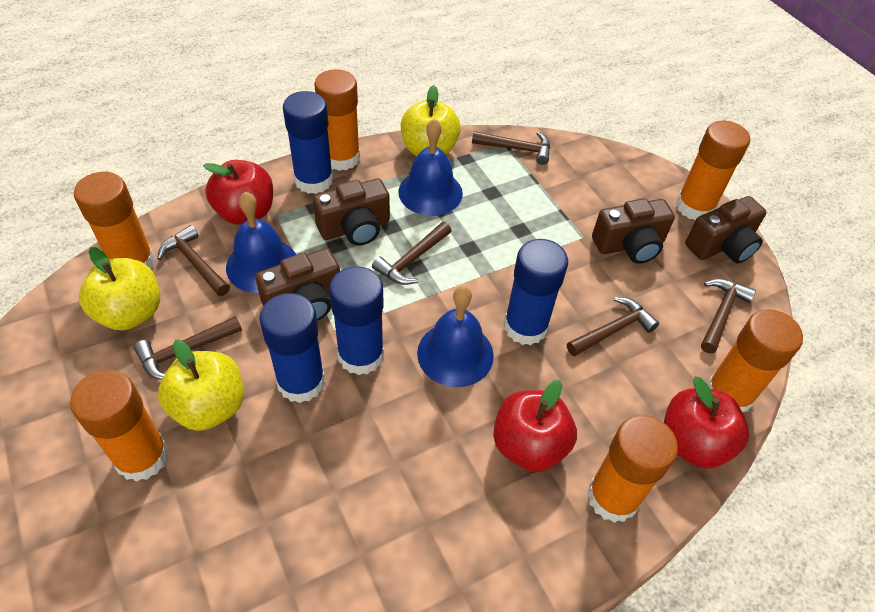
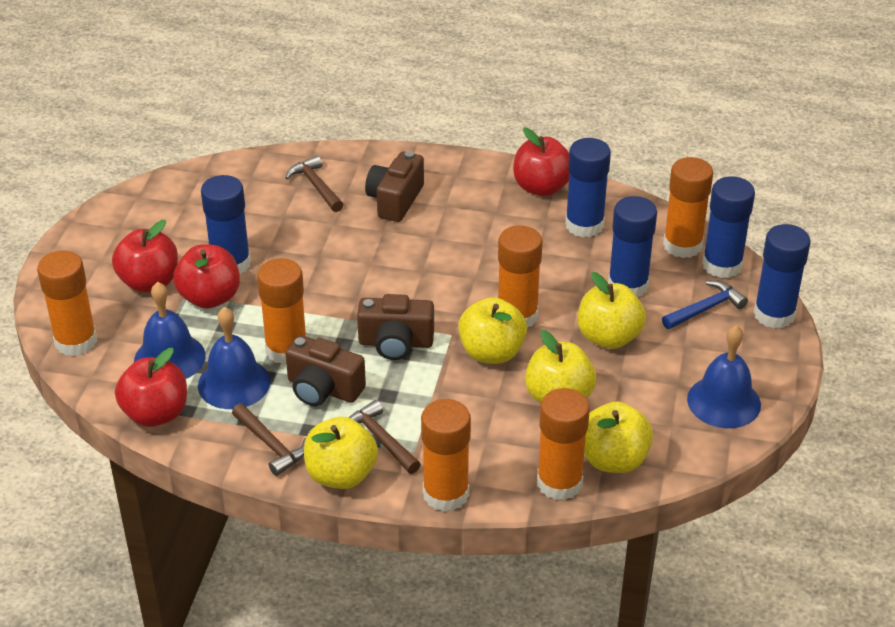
blue glue stick: [259,293,325,403] [283,91,333,194] [329,266,384,375] [504,239,568,345] = 4 -> [201,175,251,275] [565,138,611,238] [608,196,657,297] [702,176,755,278] [753,224,811,329] = 5
blue hammer: none = 0 -> [662,280,748,329] = 1
brown camera: [255,248,340,321] [313,178,390,245] [592,198,675,264] [685,196,767,264] = 4 -> [285,335,366,406] [357,294,434,360] [365,151,424,222] = 3
brown hammer: [134,316,242,380] [157,225,230,296] [372,222,451,285] [472,131,550,165] [567,297,659,357] [701,278,756,353] = 6 -> [232,403,306,476] [285,155,343,212] [349,400,421,474] = 3
red apple: [203,160,273,225] [493,380,577,472] [664,377,749,469] = 3 -> [112,220,178,292] [115,348,187,427] [173,244,240,309] [513,128,569,196] = 4
yellow apple: [79,247,160,330] [158,339,244,431] [401,85,461,156] = 3 -> [304,417,378,489] [458,297,527,364] [525,330,596,403] [578,272,646,349] [584,402,653,473] = 5

